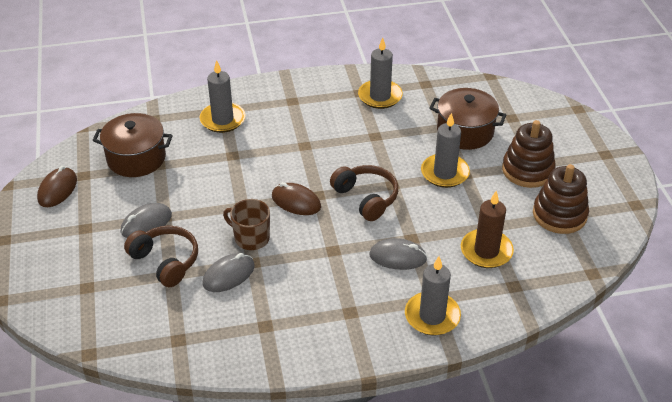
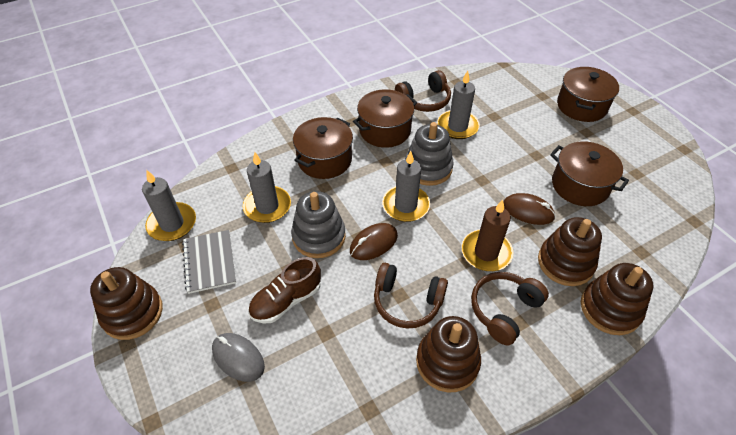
brown headphones: [124,225,198,287] [330,165,398,221] = 2 -> [374,263,448,329] [395,70,451,112] [471,272,549,345] = 3
brown mug: [223,199,270,250] = 1 -> none = 0
brown pot: [92,113,173,177] [429,88,506,150] = 2 -> [293,117,353,179] [353,89,417,148] [550,141,629,206] [557,67,619,122] = 4
brown shoe: none = 0 -> [248,257,321,323] = 1
brown stacking toy: [502,120,555,188] [533,164,589,234] = 2 -> [90,267,163,340] [416,316,481,392] [538,217,602,286] [581,263,654,335] = 4
grey mouse: [121,203,172,238] [203,253,255,292] [369,238,427,270] = 3 -> [212,333,265,382] = 1
grey notebook: none = 0 -> [182,230,236,294] = 1
grey stacking toy: none = 0 -> [291,191,346,258] [405,122,454,186] = 2

